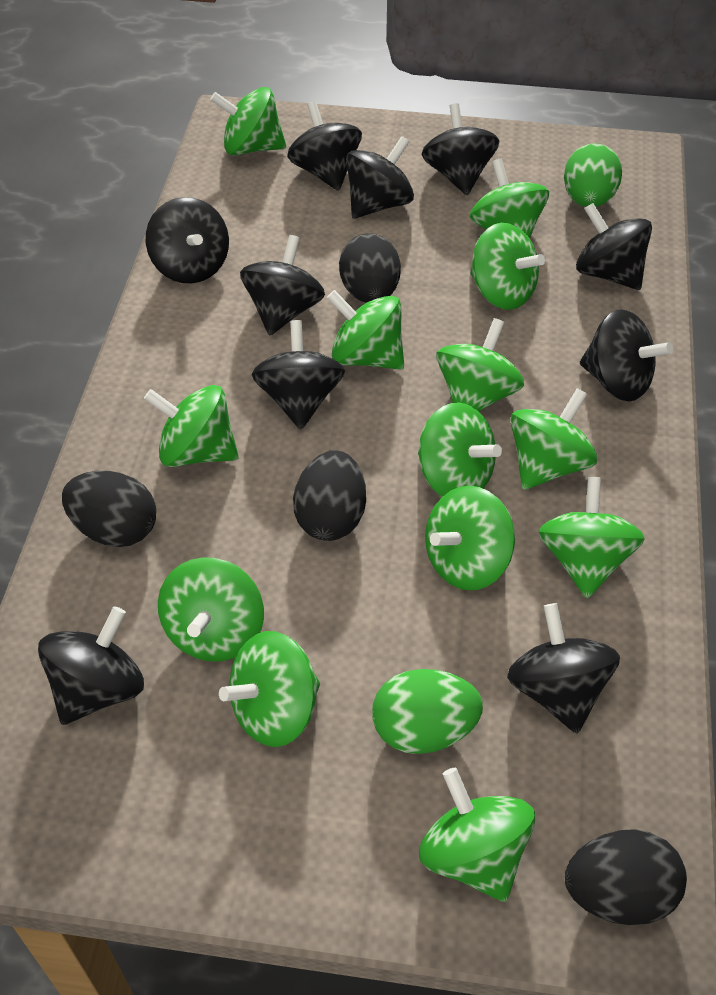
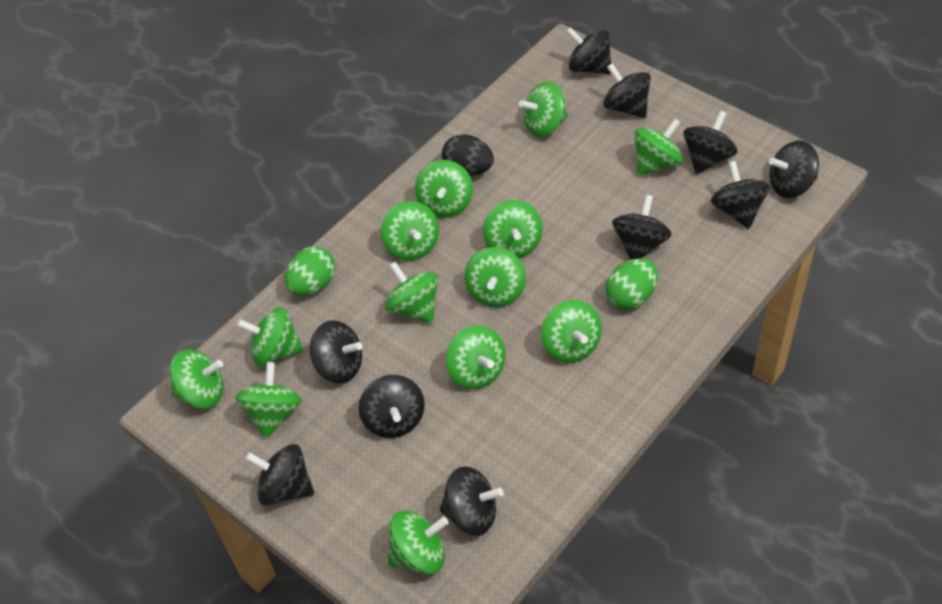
black egg: [62,471,156,547] [293,450,366,541] [339,233,401,303] [565,829,687,925] = 4 -> [442,134,494,176] = 1

